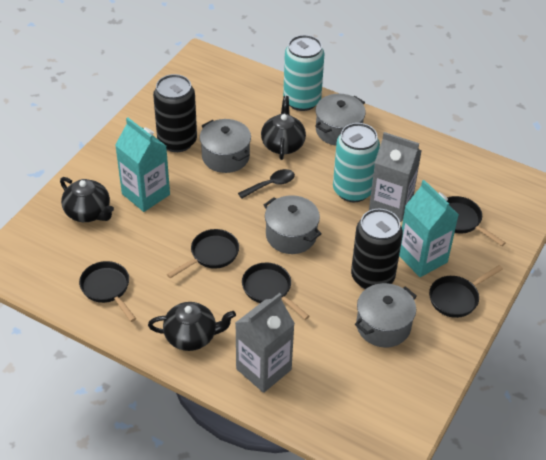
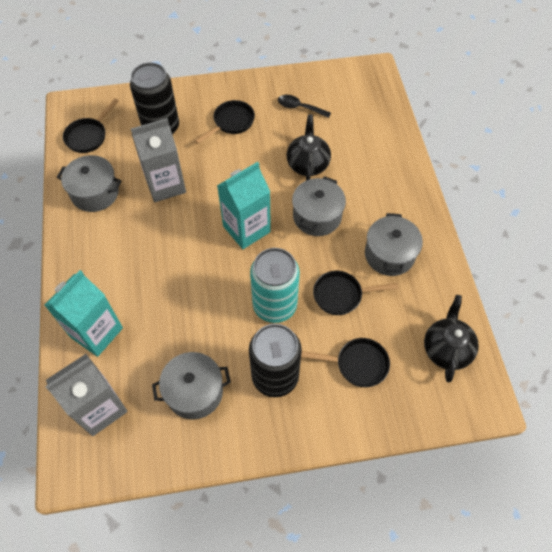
black pan: [79,261,136,322] [167,229,239,278] [242,262,309,320] [429,265,503,318] [447,196,506,246] = 5 -> [63,98,119,153] [195,100,255,144] [301,338,390,387] [313,271,398,315] = 4
black teapot: [60,177,114,222] [148,302,236,351] [261,96,306,160] = 3 -> [286,114,331,181] [424,295,479,382] = 2
turquoise can: [283,35,325,111] [333,123,380,202] = 2 -> [250,248,300,323] = 1

